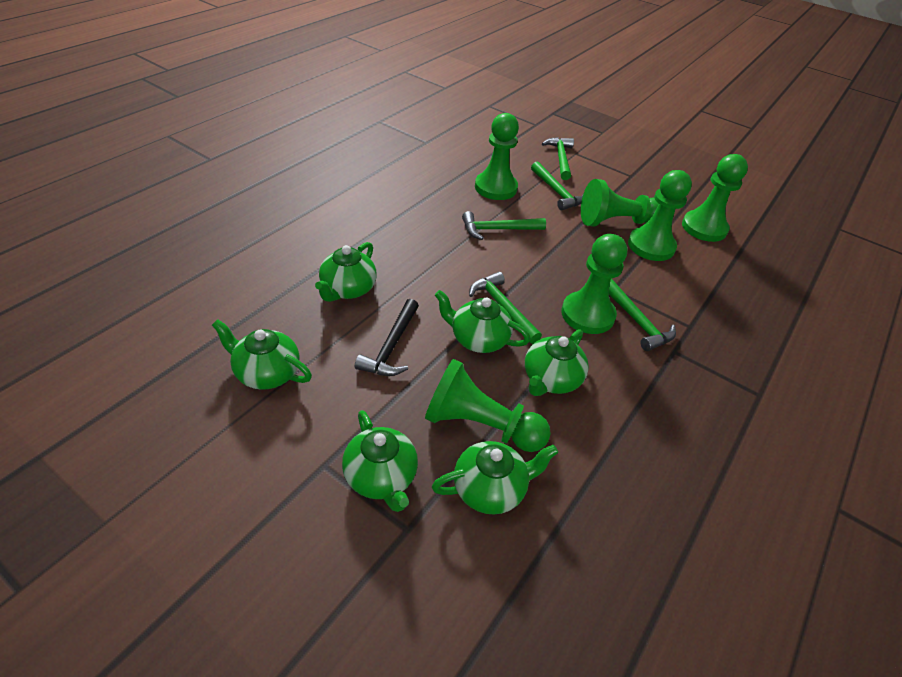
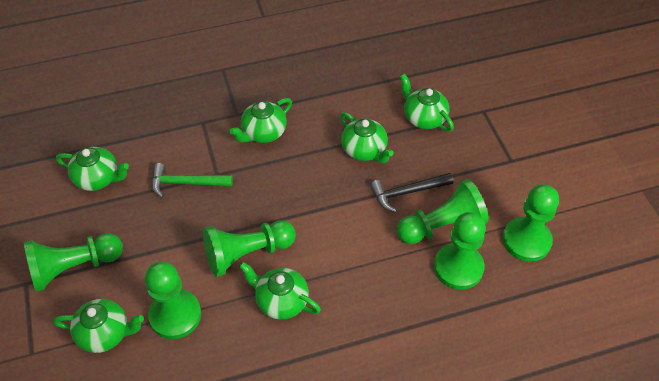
green hammer: [462,211,546,240] [469,272,542,344] [531,161,584,211] [542,137,574,180] [609,279,676,351] = 5 -> [152,163,233,197] = 1

